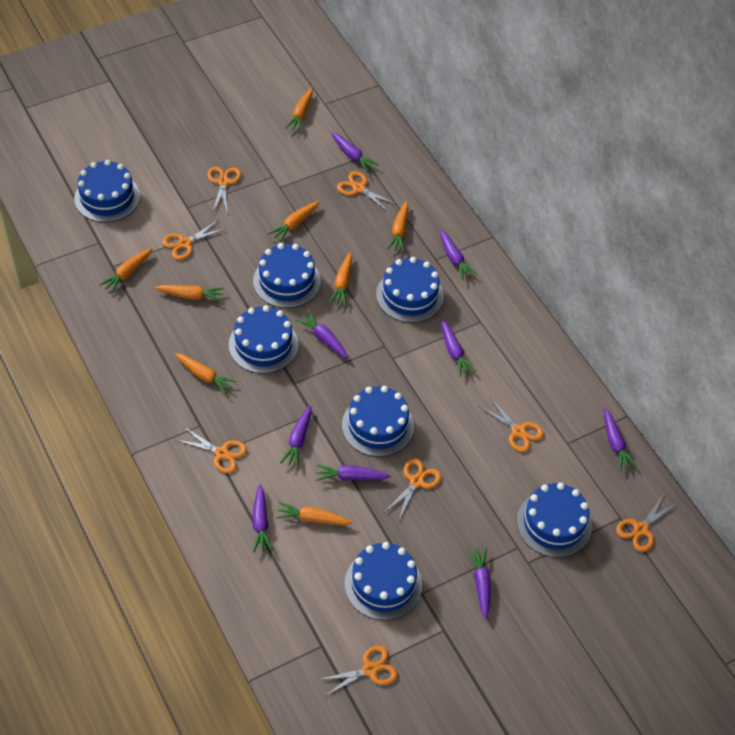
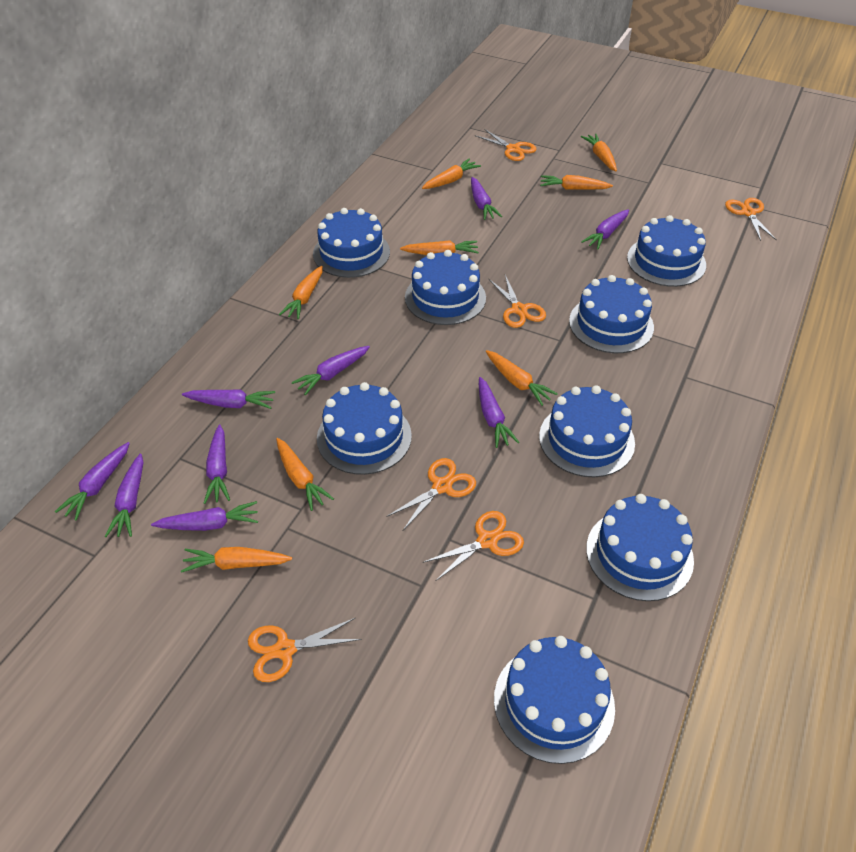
blue cake: [74,160,140,222] [229,305,299,374] [253,243,321,308] [342,386,414,457] [345,542,422,620] [376,257,444,323] [517,483,592,558] = 7 -> [313,208,390,278] [317,382,412,475] [405,250,486,325] [494,636,615,764] [539,386,635,477] [569,275,654,353] [586,494,694,601] [627,215,706,287] = 8
orange scissors: [162,220,225,260] [177,427,247,473] [207,167,241,211] [318,645,398,696] [337,171,396,212] [385,459,441,519] [480,397,544,452] [616,495,677,552] = 8 -> [248,618,362,682] [386,458,476,530] [423,511,524,581] [475,129,536,161] [489,275,546,328] [725,198,777,241] = 6

